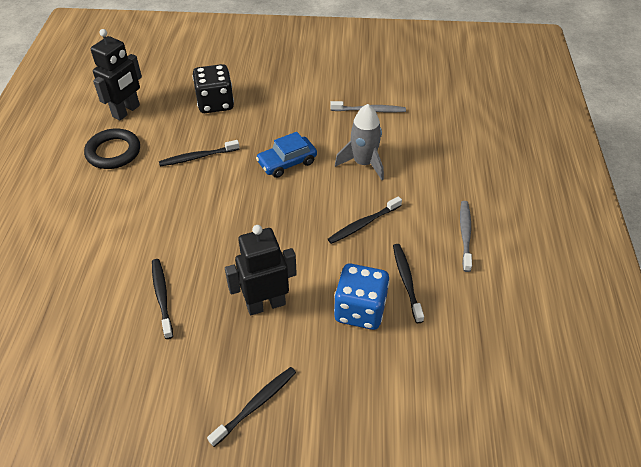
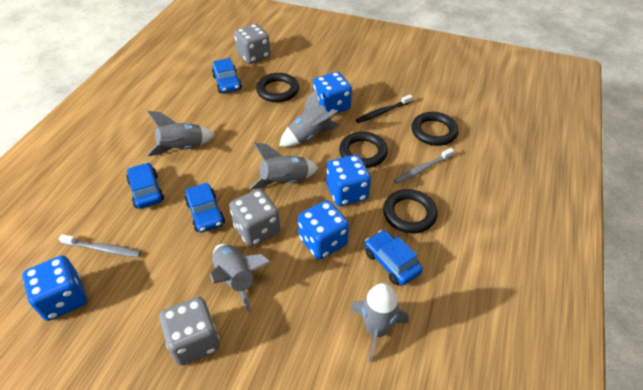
black dice: [193,64,234,113] = 1 -> none = 0
black ring: [84,128,140,169] = 1 -> [256,73,299,102] [339,132,388,168] [383,189,438,233] [412,112,459,146] = 4
black robot: [91,29,142,121] [225,225,297,315] = 2 -> none = 0
black toothbrush: [152,259,173,339] [159,140,240,166] [207,367,296,447] [328,196,402,244] [393,244,424,323] = 5 -> [356,95,413,123] = 1
blue car: [256,132,317,178] = 1 -> [126,162,164,209] [185,182,225,233] [212,58,242,93] [365,230,423,285] = 4
blue dice: [334,264,389,330] = 1 -> [22,255,87,321] [298,200,349,260] [313,72,352,115] [326,155,371,206] = 4
grey dice: none = 0 -> [159,297,220,366] [229,189,280,247] [234,24,270,64] = 3
grey rocket: [335,104,384,180] = 1 -> [147,111,215,156] [210,244,270,313] [249,142,318,190] [279,89,340,147] [350,283,409,362] = 5

